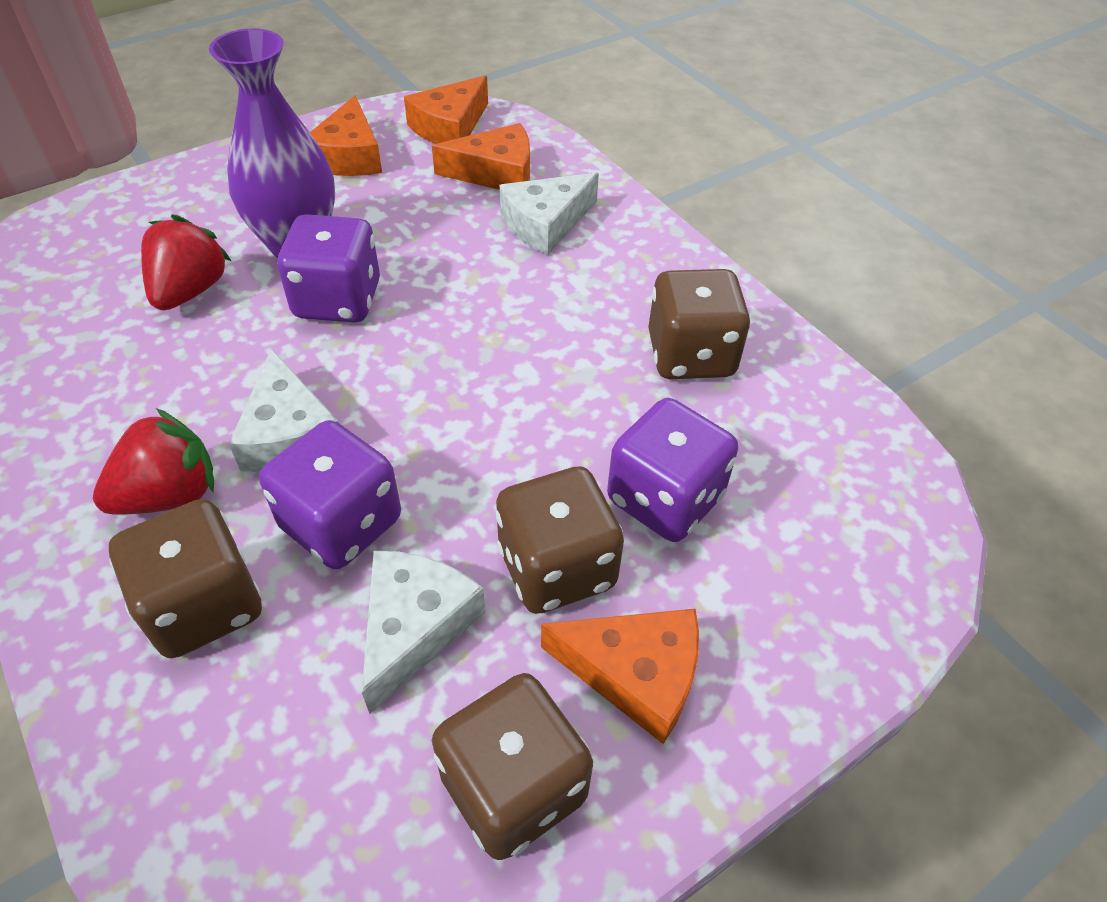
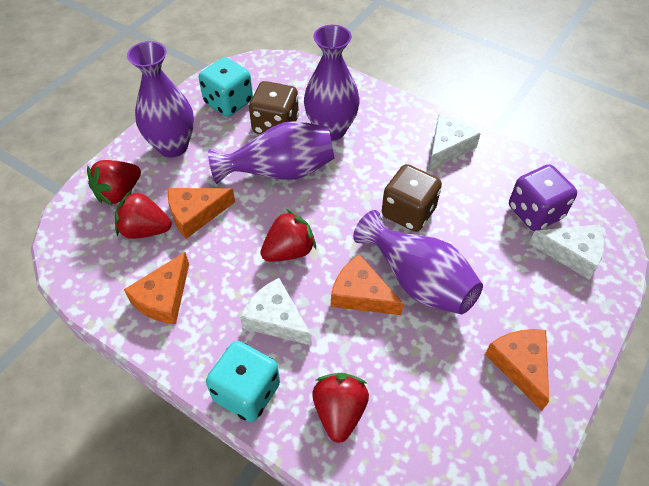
brown dice: [109,499,262,658] [432,673,593,860] [496,466,624,614] [648,269,751,379] = 4 -> [249,81,299,134] [382,164,442,232] = 2
purple dice: [259,420,401,569] [277,214,380,323] [607,398,738,542] = 3 -> [509,164,577,231] = 1
purple vase: [209,28,335,258] = 1 -> [127,41,194,158] [208,121,335,184] [304,25,360,141] [353,210,483,314] = 4
red strawberry: [93,408,214,515] [141,215,231,310] = 2 -> [87,160,141,206] [115,190,172,239] [261,209,316,262] [312,373,369,443] = 4
turquoise dice: none = 0 -> [199,57,253,117] [206,341,280,422] = 2

